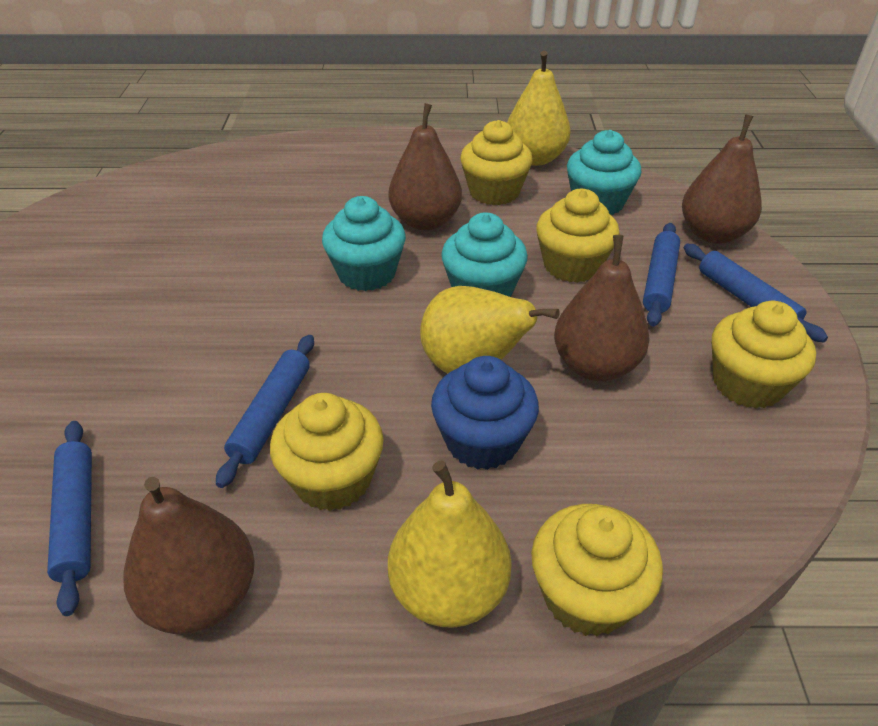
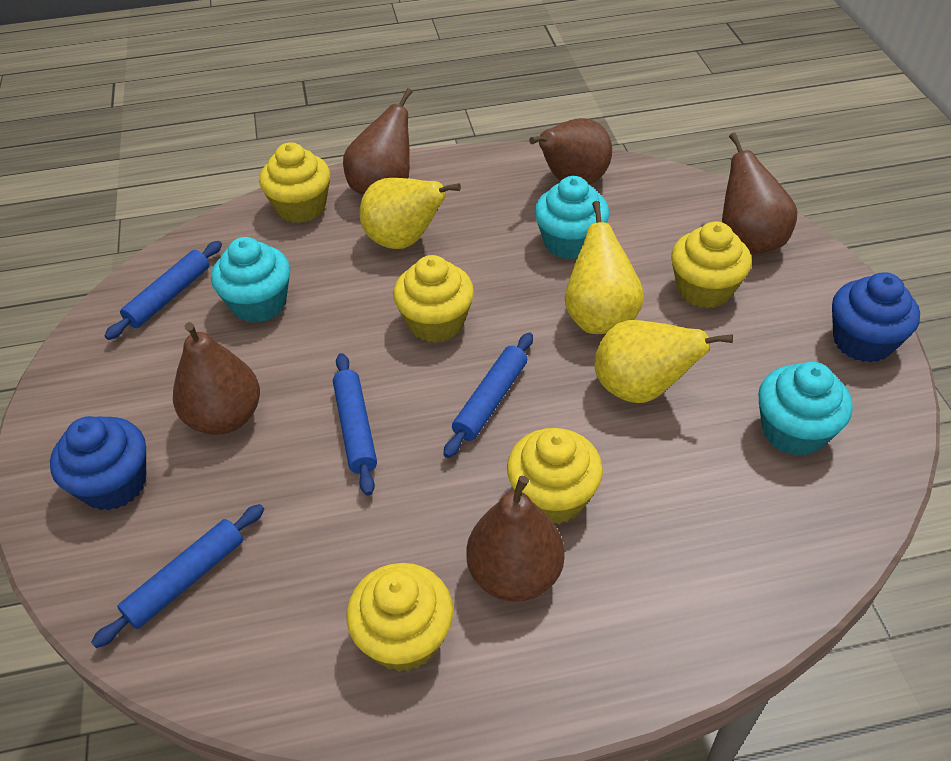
blue cupcake: [431,356,539,470] = 1 -> [50,416,146,511] [832,272,920,363] = 2
brown pear: [123,477,255,634] [389,103,462,231] [554,235,650,381] [682,114,762,244] = 4 -> [173,322,260,435] [343,88,412,195] [466,476,565,602] [529,118,612,185] [722,132,798,255] = 5

